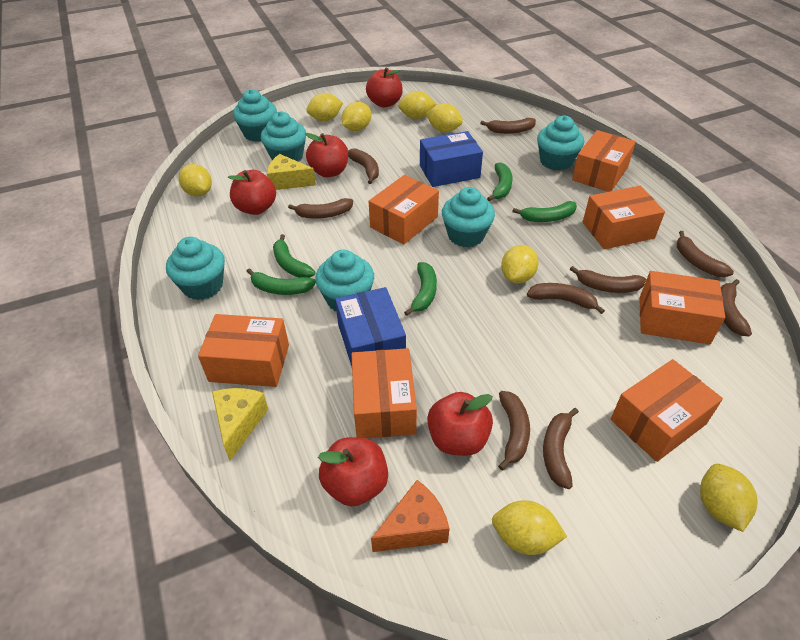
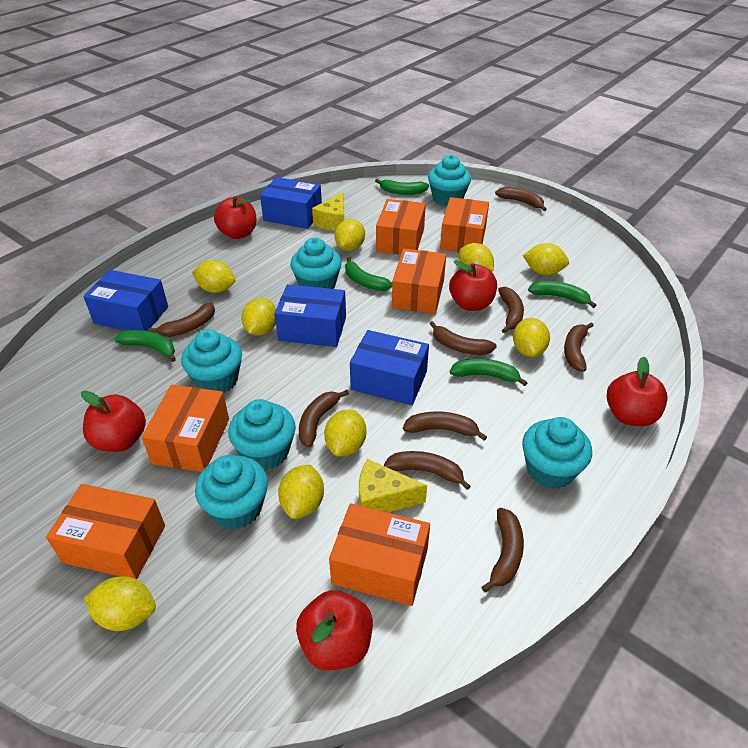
blue box: [335,287,406,366] [420,131,483,187] = 2 -> [83,270,168,331] [260,177,322,229] [275,284,346,347] [350,330,429,405] = 4
orange box: [198,314,289,387] [352,348,417,438] [369,175,439,245] [572,130,636,192] [583,186,665,249] [611,359,723,462] [639,271,725,344] = 7 -> [46,484,165,580] [142,385,229,472] [329,503,430,606] [376,199,426,255] [392,248,446,314] [440,197,489,252] = 6
orange cheese: [371,480,450,552] = 1 -> none = 0
yellow lemon: [179,164,212,196] [307,93,343,121] [342,102,371,131] [398,91,436,119] [426,103,463,132] [492,500,567,555] [501,245,539,283] [700,464,757,532] = 8 -> [84,576,156,631] [192,260,236,293] [241,298,276,336] [278,465,324,519] [324,410,366,457] [335,219,365,251] [459,243,494,272] [513,318,550,357] [523,243,569,275] = 9

